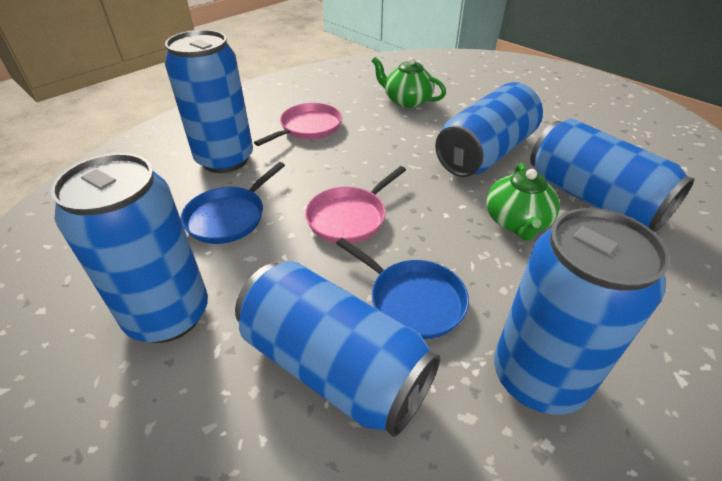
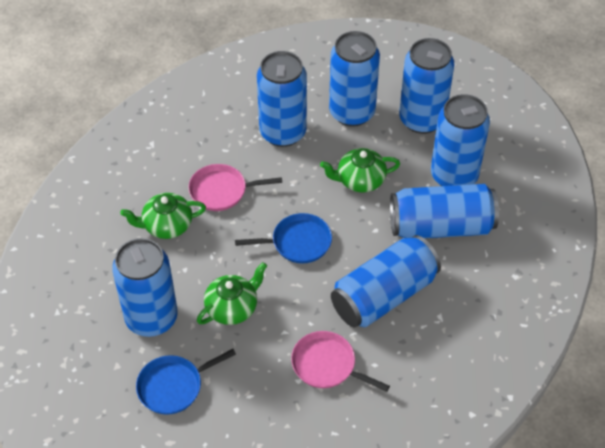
blue can: [51,153,208,343] [165,30,253,173] [235,261,440,437] [435,82,543,177] [494,208,670,415] [530,118,694,232] = 6 -> [112,238,178,337] [257,51,307,147] [329,31,380,127] [331,235,441,327] [390,184,499,238] [399,38,454,134] [431,94,490,186] = 7
green teapot: [372,57,446,108] [486,163,560,241] = 2 -> [120,193,206,239] [197,262,267,325] [320,148,400,193] = 3

